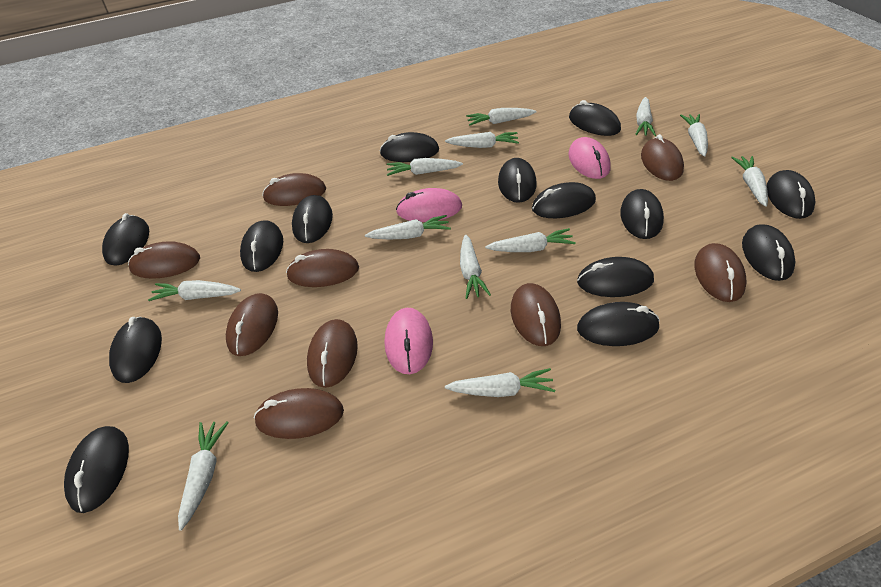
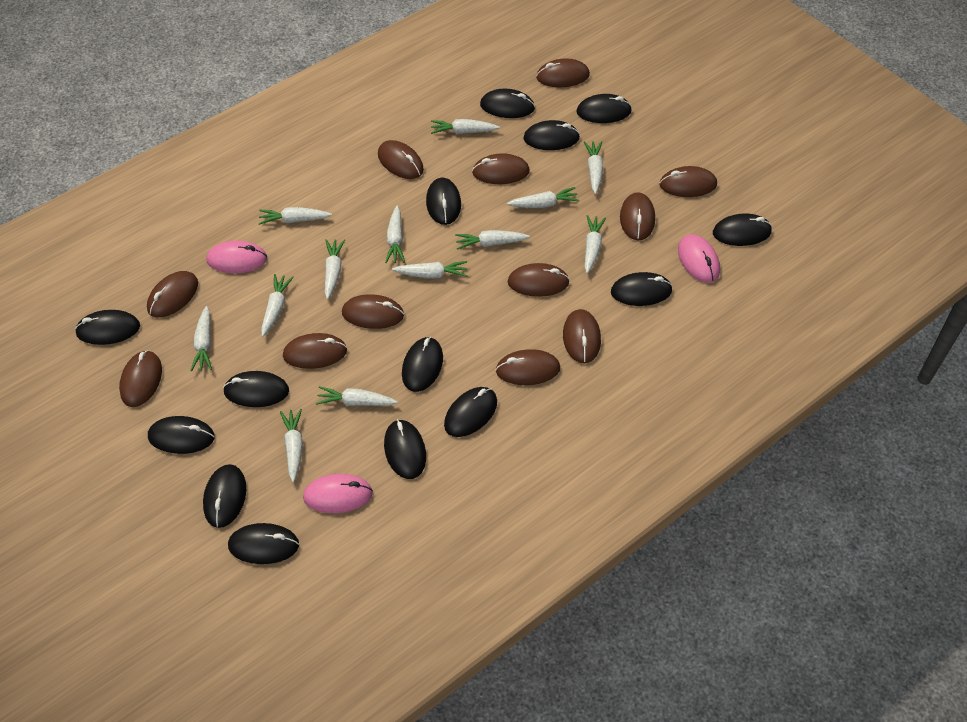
brown mouse: [128,241,200,279] [226,293,278,356] [254,388,344,439] [262,173,326,206] [286,249,359,287] [307,319,358,388] [511,283,561,346] [641,134,684,181] [694,243,747,302] = 9 -> [119,350,162,407] [147,271,198,317] [283,333,347,369] [342,294,404,329] [378,140,424,179] [472,153,530,184] [496,349,560,385] [508,263,570,297] [536,58,590,87] [563,309,601,364] [620,192,655,240] [659,166,717,197] = 12
white carrot: [148,280,241,301] [178,421,229,531] [365,215,451,239] [387,158,463,176] [445,132,519,148] [445,368,555,397] [460,235,491,299] [466,108,536,126] [485,228,576,252] [635,97,656,136] [680,114,708,157] [731,156,768,207] = 12 -> [190,306,212,371] [258,207,332,225] [261,274,294,337] [280,409,303,482] [316,386,398,406] [325,239,345,299] [385,206,405,263] [392,261,467,278] [431,119,500,134] [455,230,530,250] [507,187,579,208] [584,141,603,194] [584,215,606,274] = 13

